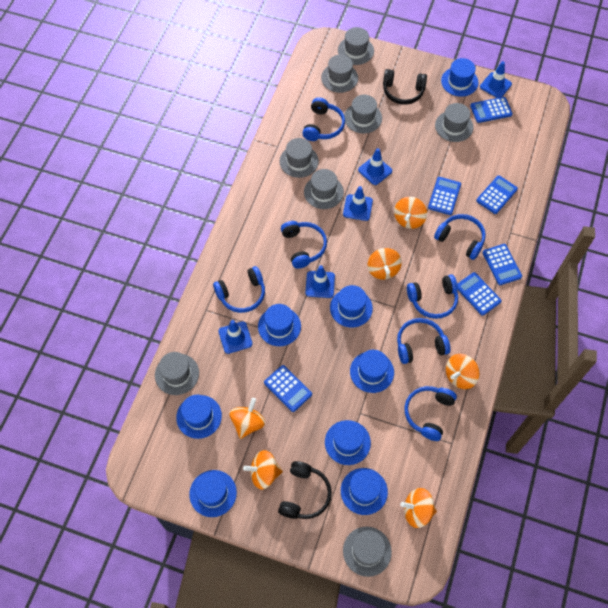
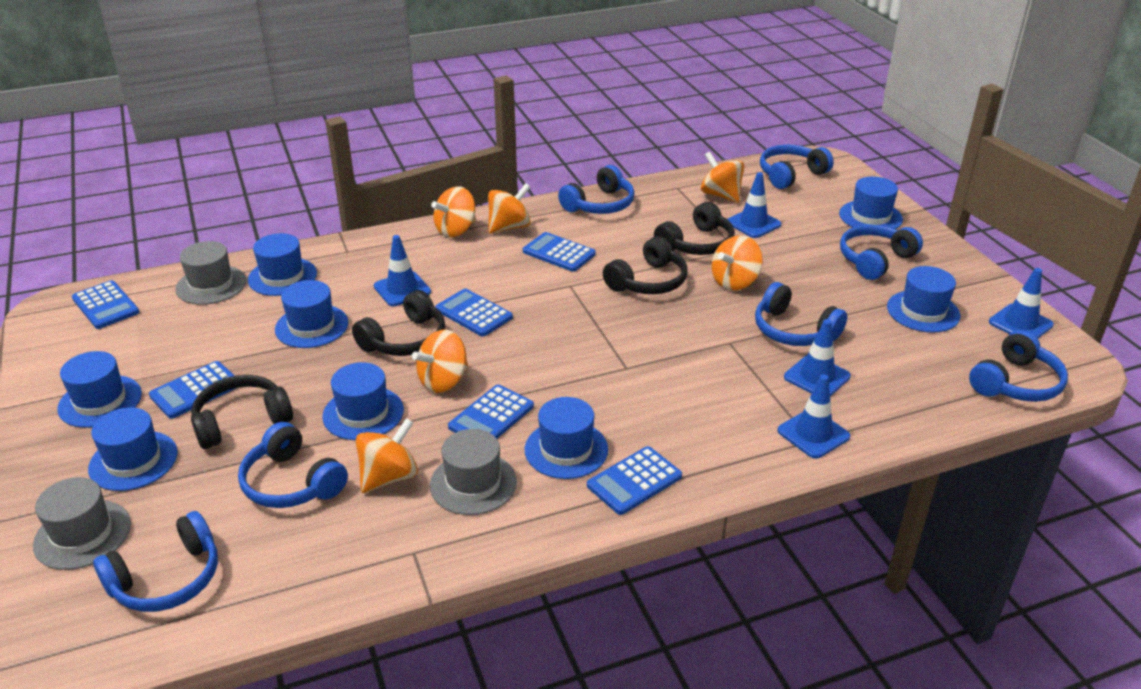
black headphones: [278,461,332,519] [383,69,427,105] = 2 -> [191,375,293,449] [352,290,445,356] [603,236,687,294] [654,202,735,255] = 4
grey hat: [155,352,199,395] [279,138,319,178] [304,169,344,209] [321,55,358,93] [338,27,374,65] [343,527,392,577] [344,95,382,134] [435,103,474,142] = 8 -> [33,477,131,570] [175,241,246,305] [430,429,517,515] = 3

